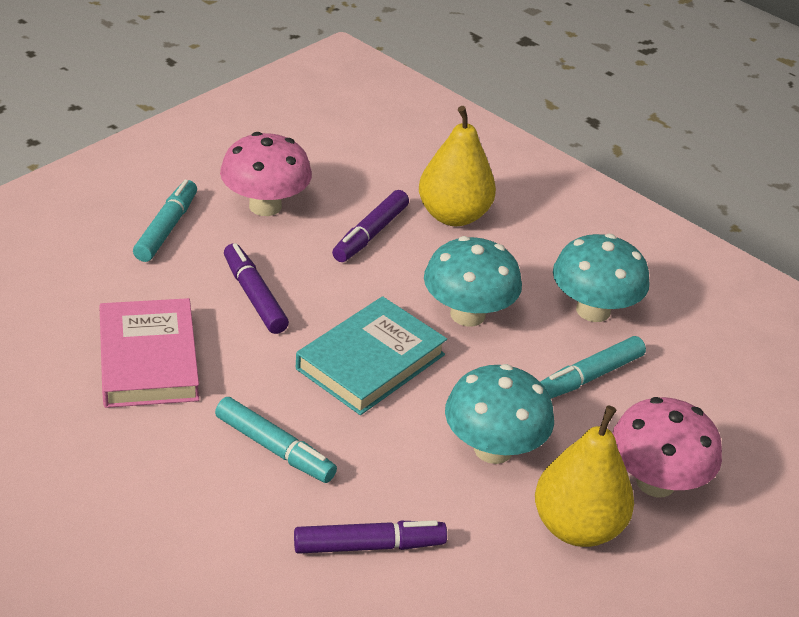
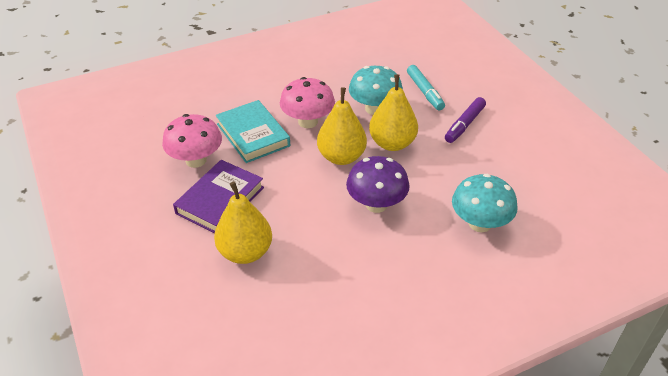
pink book: [99,298,199,408] = 1 -> none = 0
purple book: none = 0 -> [173,160,264,233] = 1
purple marker: [224,243,289,334] [294,520,447,554] [332,190,409,262] = 3 -> [445,97,486,143] = 1
purple mushroom: none = 0 -> [346,156,410,213] = 1
turquoise marker: [133,179,197,262] [215,397,337,483] [540,336,646,398] = 3 -> [407,65,445,110] = 1
turquoise mushroom: [424,236,522,326] [445,364,554,464] [553,234,649,322] = 3 -> [349,66,403,115] [452,174,517,232] = 2
yellow pear: [419,106,496,226] [535,405,634,547] = 2 -> [214,181,272,264] [317,87,367,165] [369,74,418,151] = 3

